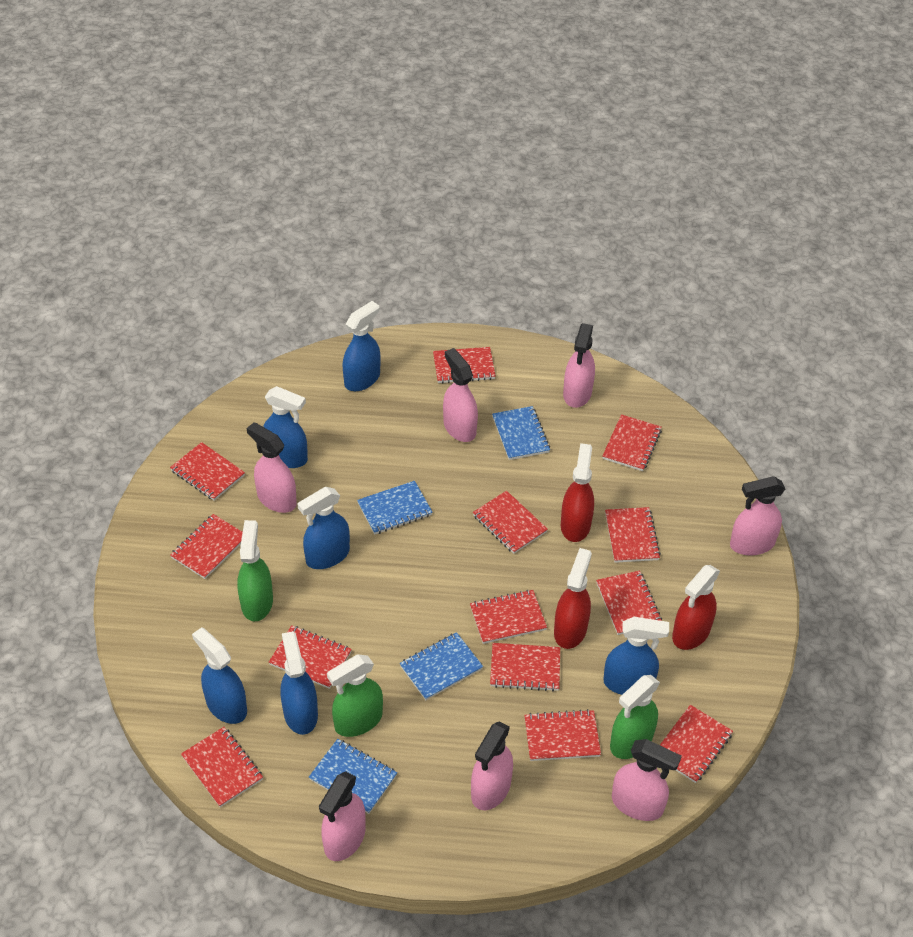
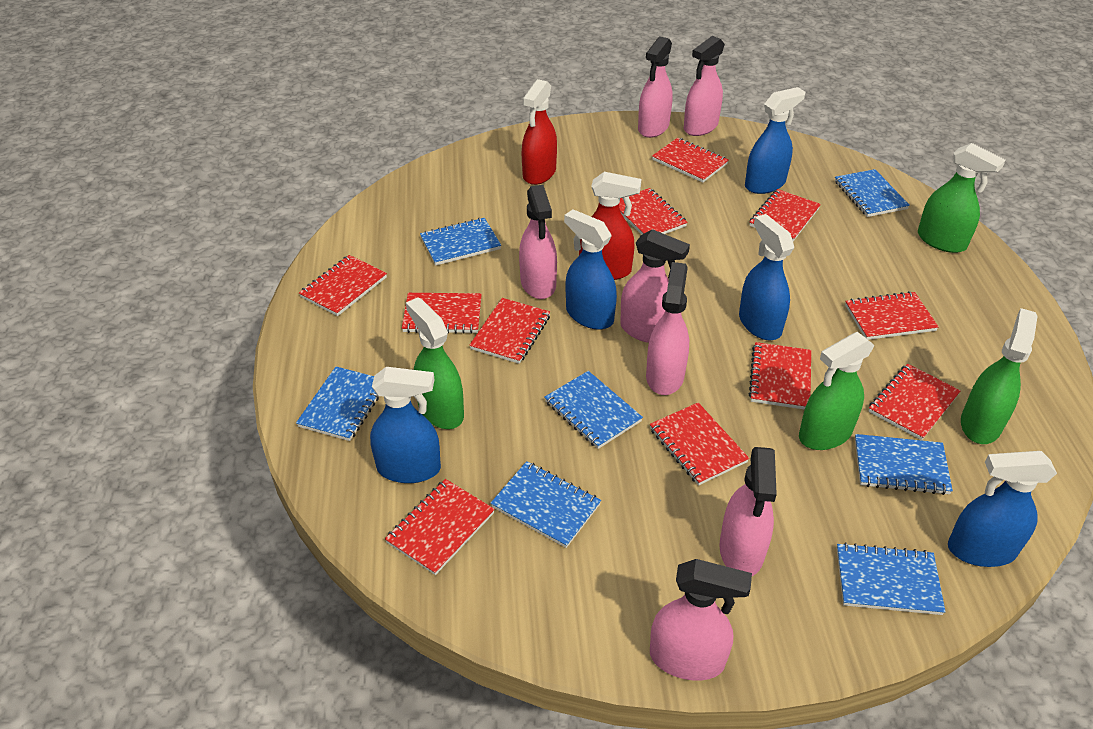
blue notebook: [309,739,397,814] [357,481,433,535] [400,632,483,700] [492,406,550,460] = 4 -> [296,367,379,441] [420,218,501,265] [491,461,601,548] [544,371,643,449] [835,169,910,217] [837,543,946,615] [855,434,953,495] = 7
blue spray bottle: [192,627,247,724] [263,386,308,468] [280,631,318,735] [297,487,350,569] [343,301,381,391] [603,617,669,695] = 6 -> [370,367,441,483] [564,209,617,330] [739,214,794,340] [745,87,805,194] [948,451,1057,567] = 5
green spray bottle: [237,520,273,622] [327,655,383,737] [610,675,660,759] = 3 -> [406,297,464,429] [799,332,875,450] [918,143,1005,253] [961,308,1037,444] = 4
red notebook: [170,442,245,501] [170,514,243,579] [181,727,263,807] [269,625,352,689] [433,347,496,384] [470,590,547,644] [473,491,548,554] [490,643,560,691] [524,709,601,761] [596,571,662,635] [602,414,662,471] [605,507,661,563] [660,705,733,783] = 13 -> [299,255,387,316] [385,479,495,575] [402,293,482,334] [469,298,550,364] [619,188,688,235] [650,403,749,485] [652,138,729,183] [749,189,821,241] [749,342,811,410] [845,291,939,340] [868,364,961,440] = 11
red spray bottle: [554,548,592,649] [561,443,594,542] [672,565,720,650] = 3 -> [522,79,557,185] [579,172,641,280] = 2

